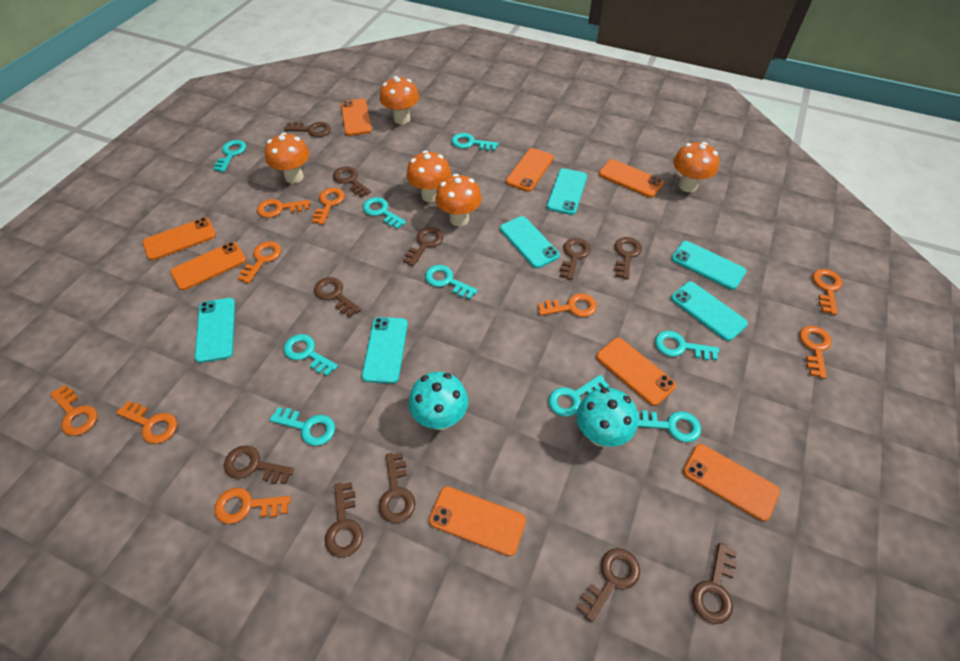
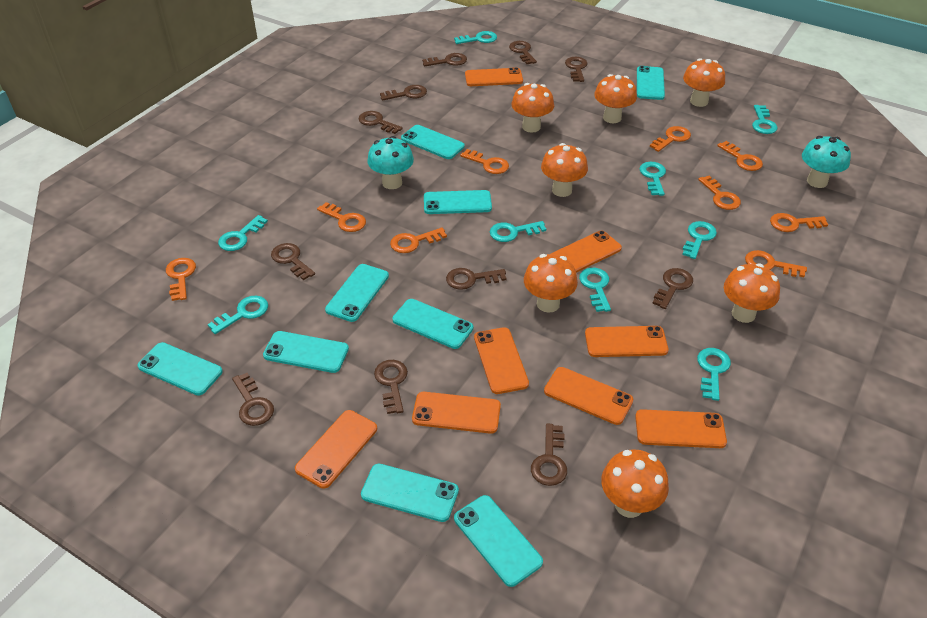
orange mushroom: [265,132,310,183] [380,76,419,124] [406,150,451,202] [435,174,482,226] [673,142,719,192] = 5 -> [512,83,554,133] [524,254,578,313] [541,143,588,197] [594,74,637,123] [601,449,669,518] [683,58,725,107] [724,263,780,323] = 7
turquoise phone: [195,298,235,363] [362,317,408,384] [500,216,560,268] [547,168,587,215] [671,241,746,290] [671,281,748,341] = 6 -> [137,342,223,396] [263,331,349,373] [325,264,389,322] [361,464,459,522] [392,299,473,349] [401,125,465,159] [424,190,492,214] [454,495,543,587] [637,66,665,100] = 9

